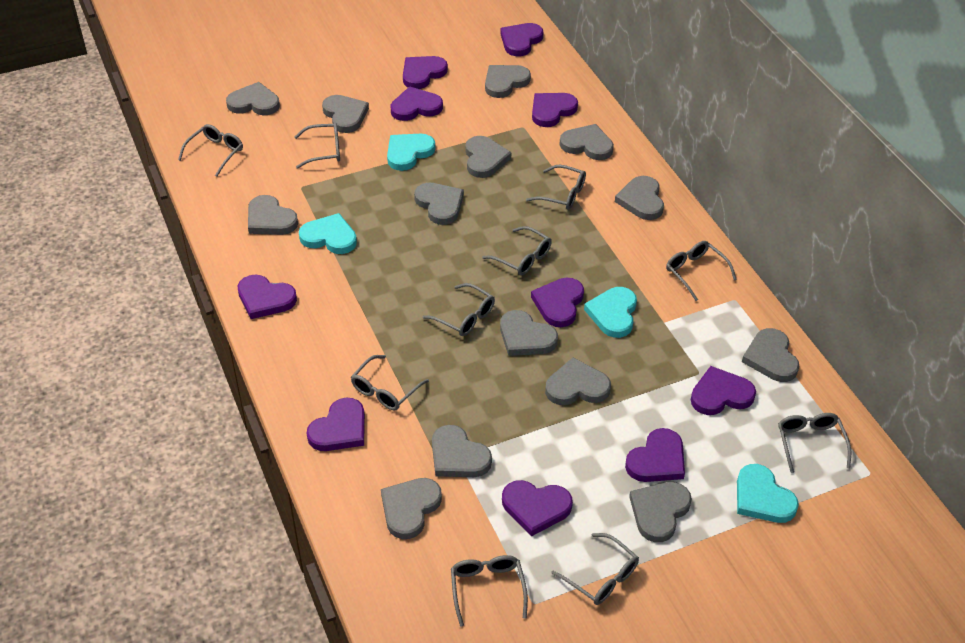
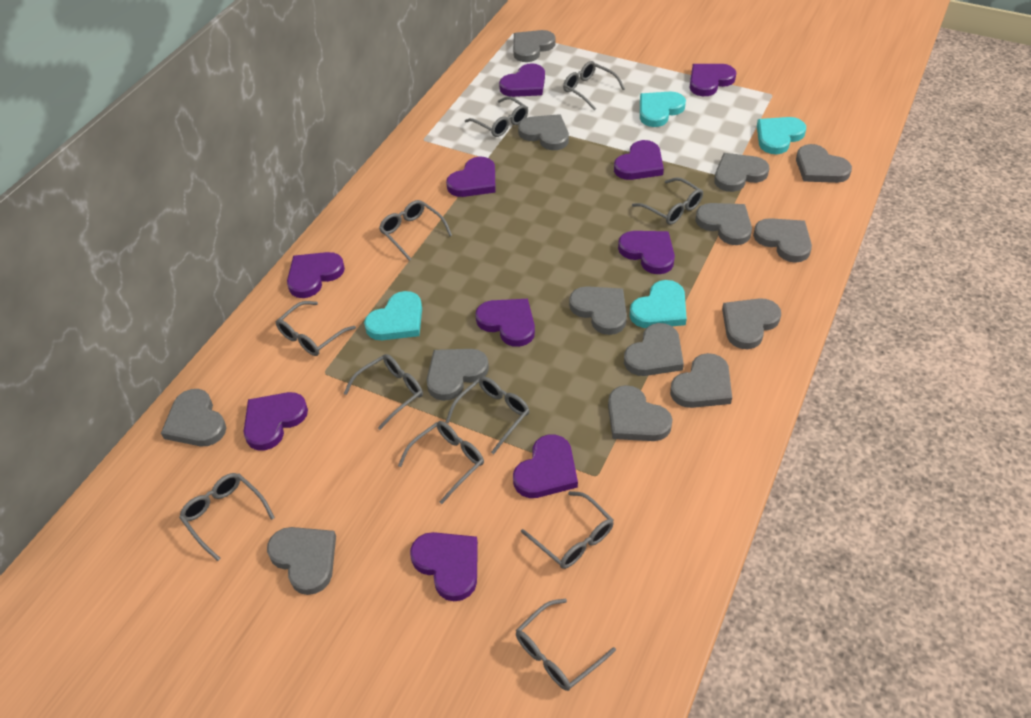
grey glasses: [178,124,243,177] [294,123,340,169] [351,355,429,410] [423,283,495,336] [451,555,528,627] [482,226,552,275] [526,165,586,210] [551,533,639,605] [666,241,737,301] [778,413,851,473] = 10 -> [179,473,275,561] [276,301,356,356] [343,354,423,430] [379,200,452,261] [398,421,484,504] [446,376,530,454] [465,96,528,137] [516,599,616,691] [521,491,614,569] [563,61,625,111] [632,177,703,225] = 11

